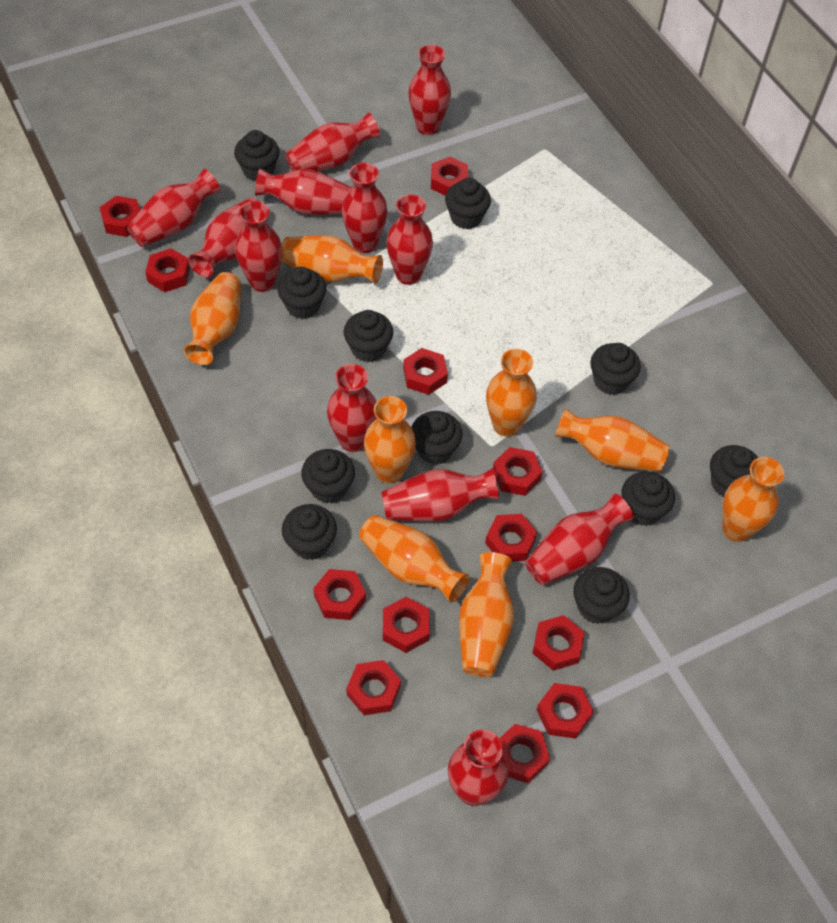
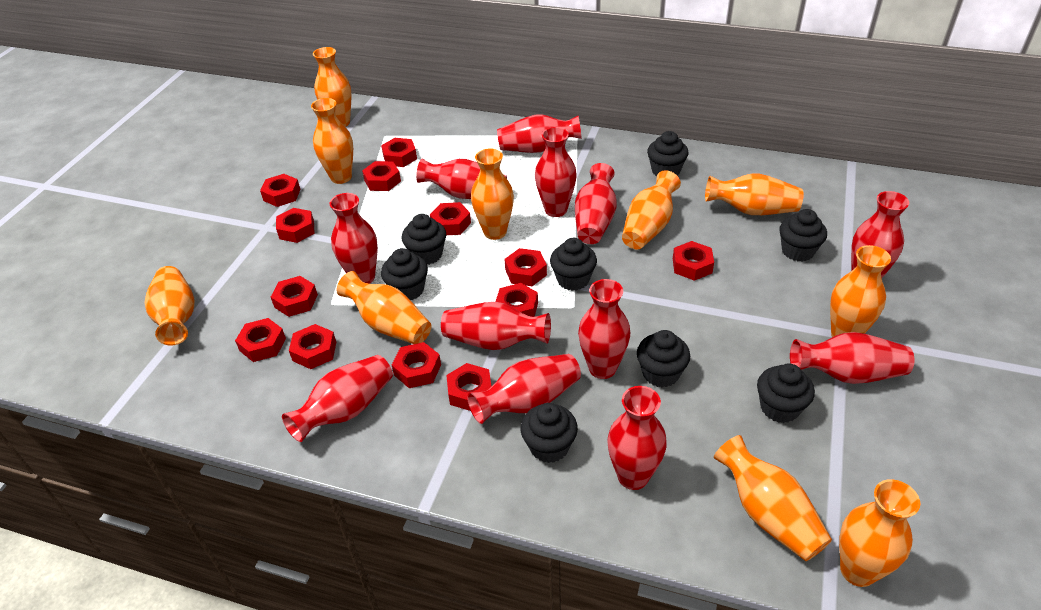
black cupcake: [234,130,279,181] [278,267,326,319] [282,504,337,560] [301,449,355,503] [344,310,393,362] [411,411,463,464] [445,178,491,229] [573,567,630,624] [590,343,641,395] [622,471,675,526] [710,445,758,497] = 11 -> [381,248,428,300] [402,214,446,265] [521,403,578,463] [550,238,597,291] [637,330,690,387] [647,131,688,176] [757,364,815,423] [779,209,827,261] = 8
orange vase: [184,272,241,365] [281,235,383,284] [359,515,470,603] [364,396,416,483] [459,552,514,677] [486,349,537,437] [555,408,670,472] [722,457,784,542] = 8 -> [145,266,195,346] [311,98,353,184] [313,47,352,127] [336,271,431,344] [471,149,514,240] [622,170,681,249] [705,174,804,215] [714,435,832,561] [830,245,891,337] [839,479,920,587] = 10
red nut: [99,196,140,237] [145,248,190,292] [313,569,366,620] [346,660,401,715] [383,597,430,653] [403,348,448,395] [431,157,468,195] [485,514,537,561] [493,447,542,496] [499,724,550,783] [532,615,585,671] [537,683,594,739] = 12 -> [235,318,286,362] [260,174,301,207] [271,276,318,317] [276,208,315,243] [289,324,336,369] [362,161,401,191] [381,138,417,167] [392,342,441,388] [430,202,471,235] [446,363,492,411] [495,283,538,317] [505,248,547,286] [673,241,714,281] = 13

